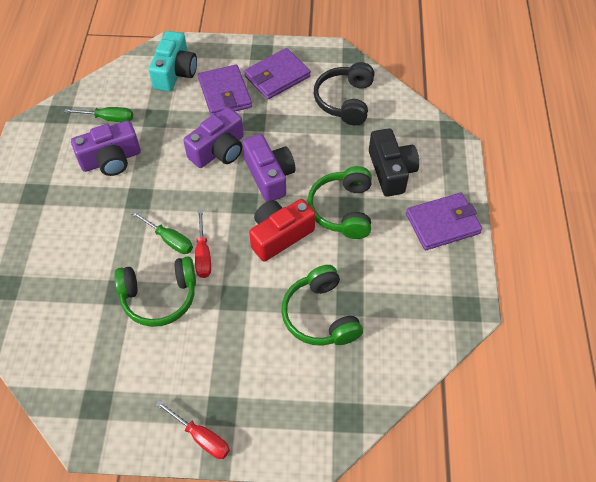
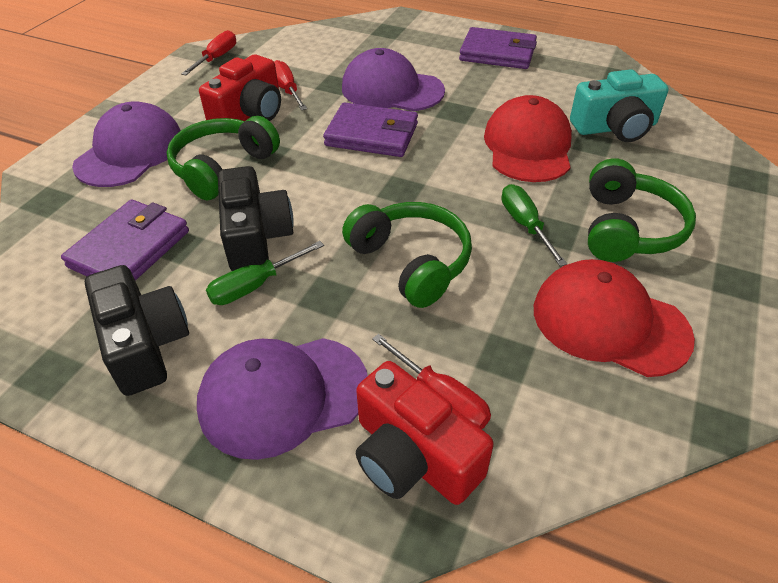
black camera: [369,128,419,197] = 1 -> [85,265,189,396] [218,166,294,271] = 2
black headphones: [314,62,374,125] = 1 -> none = 0
purple camera: [71,121,141,176] [183,107,244,168] [242,134,296,202] = 3 -> none = 0
purple cap: none = 0 -> [72,101,181,187] [197,338,368,460] [342,48,445,111] = 3
red camera: [249,199,315,262] = 1 -> [199,54,281,121] [356,361,494,505] = 2
red cap: none = 0 -> [484,95,572,182] [534,259,695,377] = 2
red screwdriver: [156,400,230,459] [195,210,211,278] = 2 -> [181,30,236,75] [274,60,307,110] [372,334,491,429] = 3

